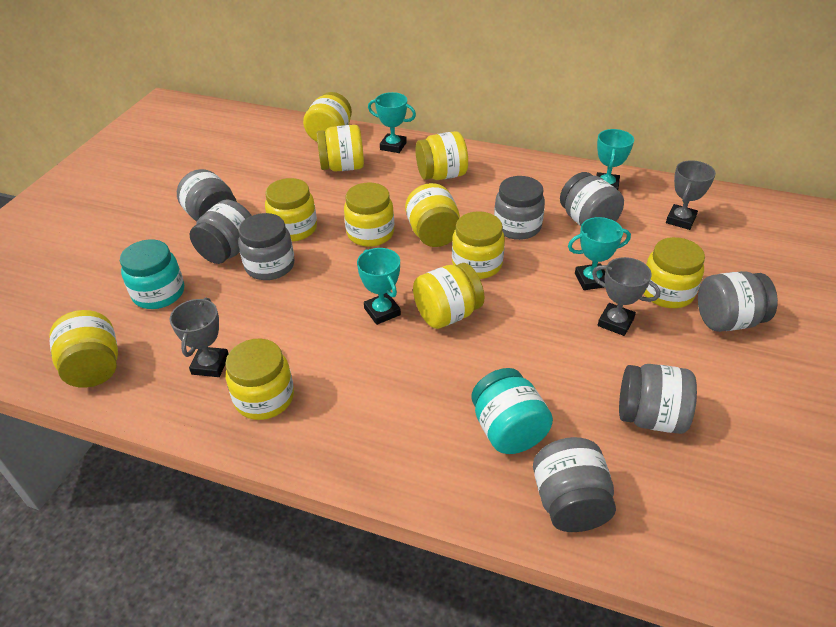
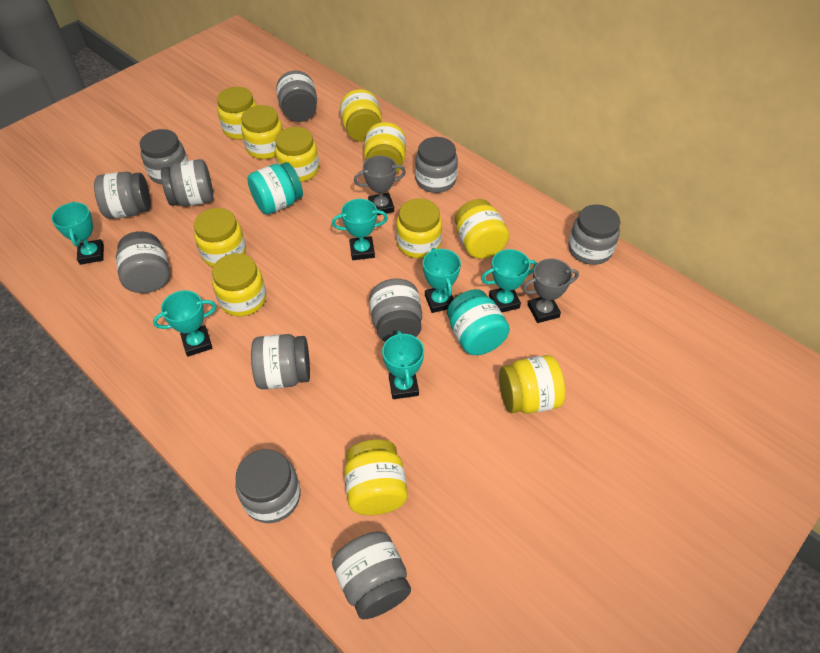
grey jar: [177,169,237,222] [190,199,252,264] [238,213,295,280] [494,176,545,240] [533,437,616,532] [560,172,624,226] [619,364,697,434] [698,271,778,332] = 8 -> [94,172,151,219] [116,231,170,293] [140,129,188,184] [161,159,213,206] [236,449,300,523] [251,334,310,389] [276,71,317,122] [332,531,411,619] [369,279,422,342] [415,137,458,193] [568,204,620,265] = 11
grey trophy: [170,297,229,377] [592,257,660,336] [666,160,716,230] = 3 -> [354,155,406,215] [523,259,579,323] = 2
turquoise trophy: [357,248,401,325] [368,92,416,153] [568,217,631,290] [596,129,634,190] = 4 -> [51,202,104,265] [153,290,216,357] [332,199,388,260] [382,331,424,399] [423,248,461,313] [481,249,537,312] = 6

